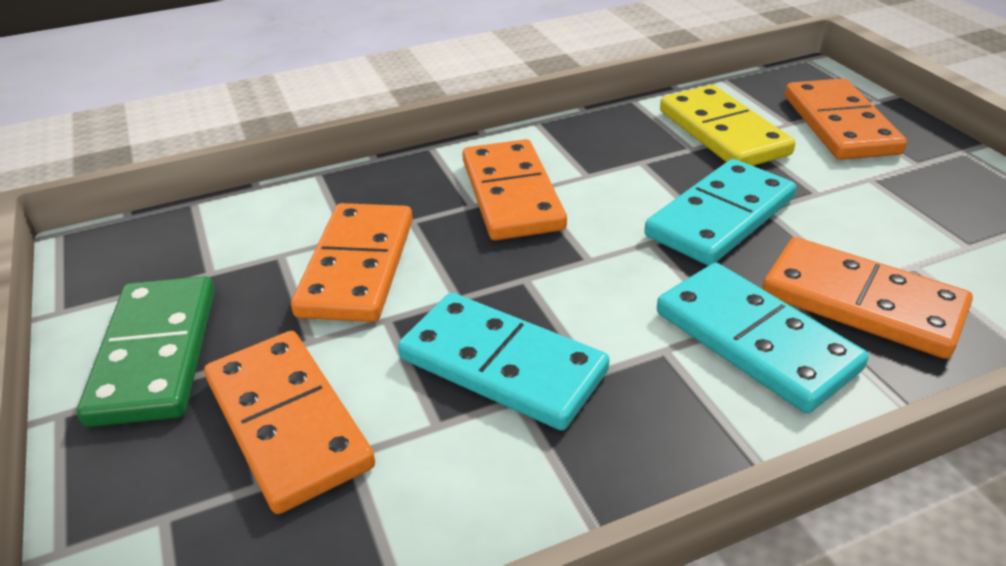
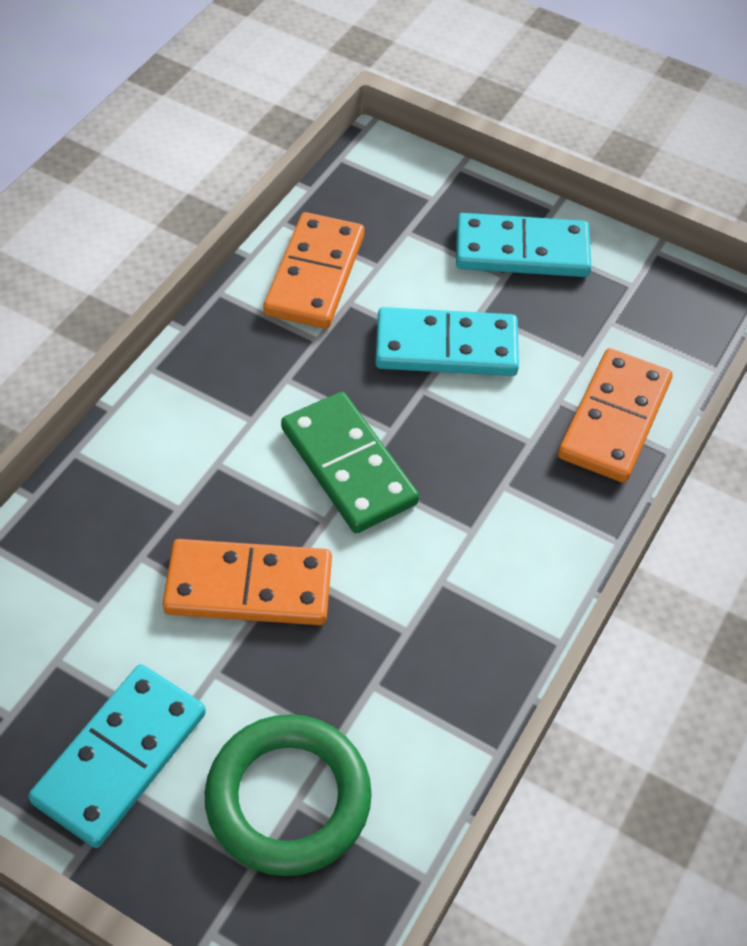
green ring: none = 0 -> [205,714,372,876] = 1
orange domino: [204,331,375,514] [291,203,413,322] [462,139,567,240] [762,237,973,359] [785,78,907,160] = 5 -> [163,539,332,625] [263,212,364,329] [558,348,673,483] = 3
yellow domino: [660,85,795,166] = 1 -> none = 0

